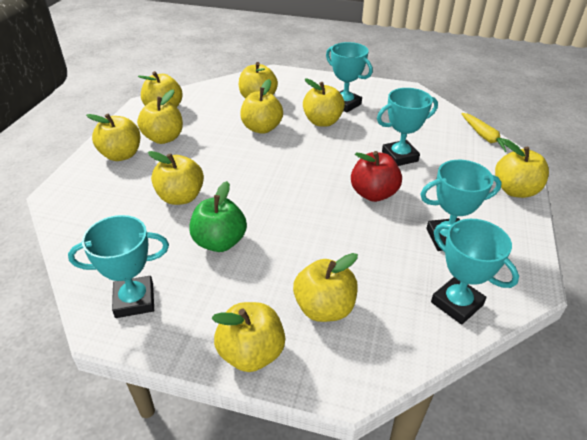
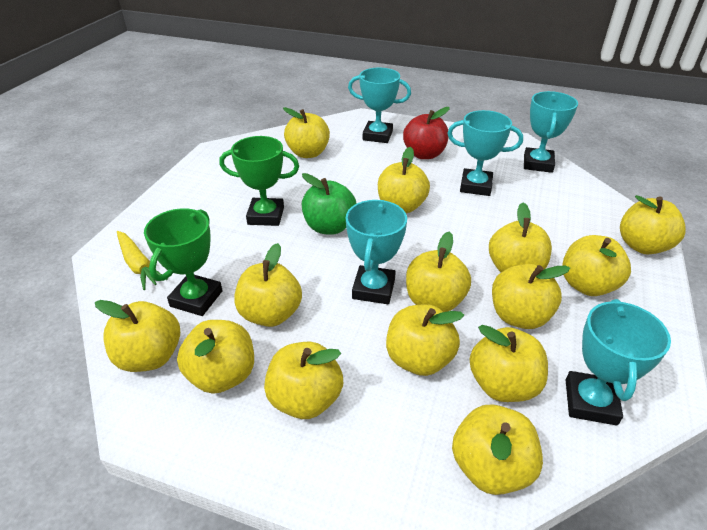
green trophy: none = 0 -> [144,208,223,316] [219,136,299,226] = 2
yellow apple: [86,113,140,161] [137,89,183,144] [138,71,183,107] [148,151,204,205] [211,302,285,372] [239,62,278,99] [240,79,283,134] [293,253,358,322] [303,78,345,127] [495,141,549,198] = 10 -> [95,300,180,372] [177,320,254,394] [234,243,302,327] [264,342,343,419] [283,107,330,158] [378,147,430,213] [386,304,464,376] [406,232,471,312] [452,404,543,495] [470,325,548,402] [489,203,552,272] [492,264,570,329] [562,235,631,296] [620,195,686,255] = 14

